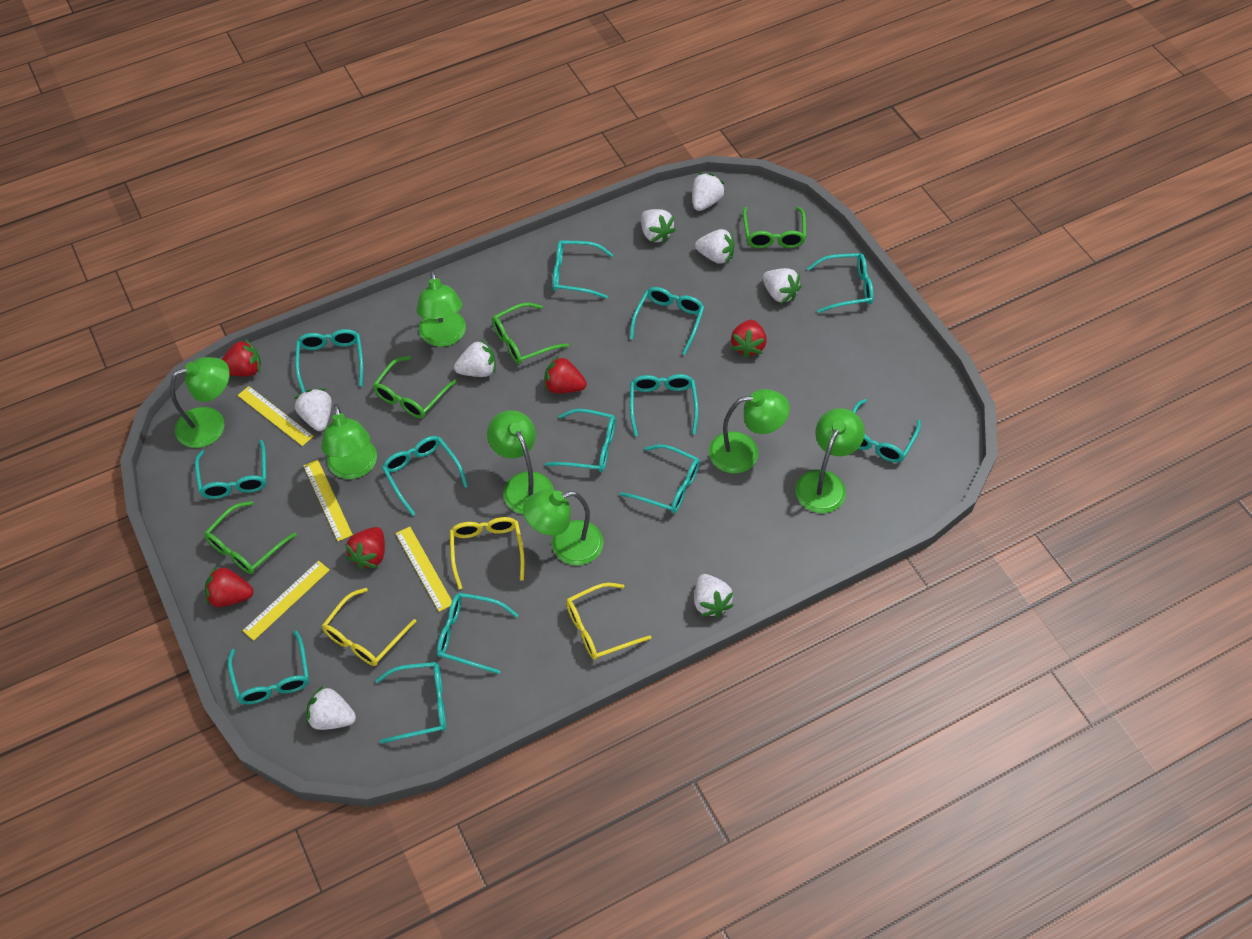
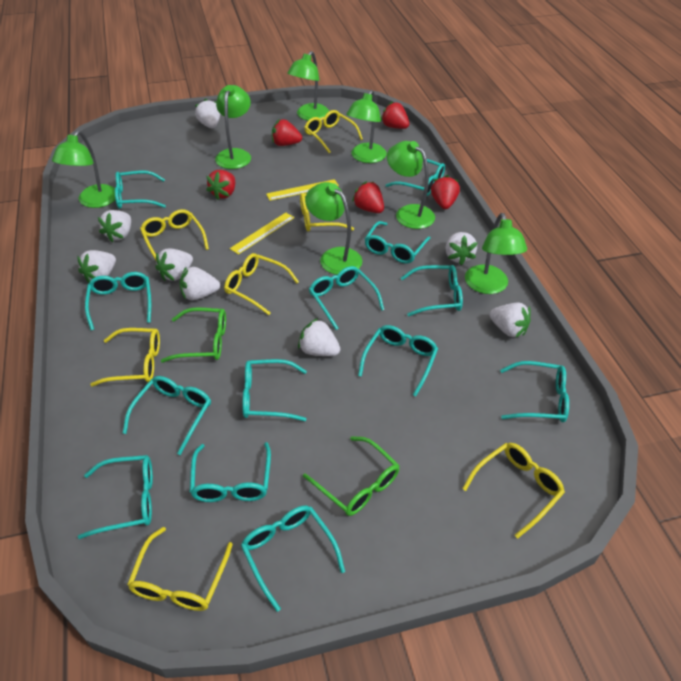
green glasses: [204,501,297,574] [372,356,457,418] [492,303,569,365] [743,207,806,248] = 4 -> [161,307,226,363] [303,436,400,516] = 2
yellow glasses: [322,588,417,666] [450,517,525,589] [566,583,651,660] = 3 -> [90,328,160,386] [127,527,233,611] [140,209,209,260] [224,253,299,315] [300,193,354,232] [304,110,363,153] [462,443,565,539] = 7
yellow ruler: [238,386,314,446] [243,561,330,641] [303,460,353,541] [396,527,452,612] = 4 -> [230,213,294,255] [266,179,339,201] = 2

